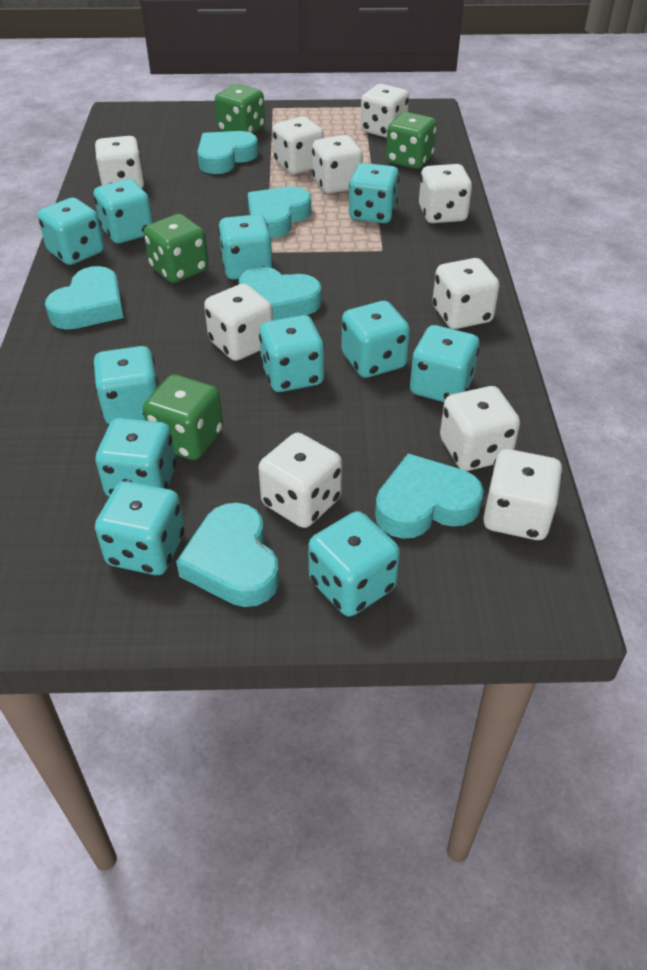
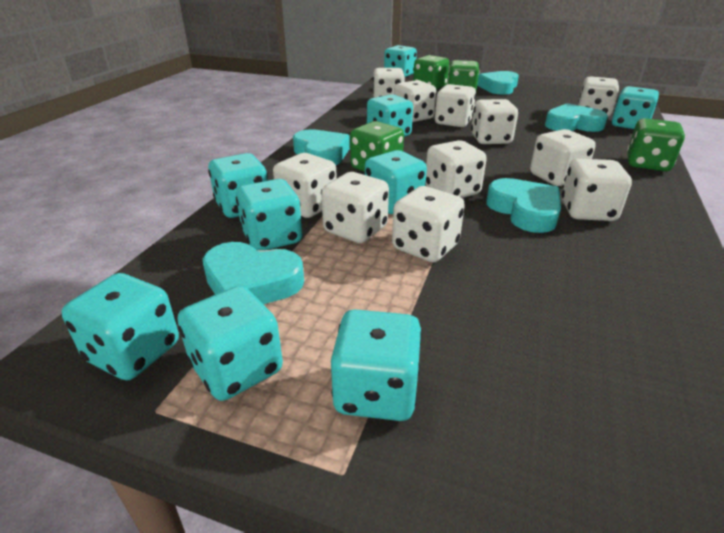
turquoise dice: [38,198,104,265] [93,346,158,424] [94,179,153,243] [95,418,176,497] [95,481,185,575] [218,214,273,279] [259,315,324,392] [308,511,400,616] [341,301,410,378] [349,163,399,223] [410,325,480,402] = 11 -> [62,273,179,380] [178,286,283,401] [208,153,268,218] [236,179,302,250] [331,309,422,421] [365,150,427,214] [367,94,413,137] [384,45,417,77] [612,86,659,129] = 9
turquoise heart: [45,266,123,330] [176,503,279,607] [197,131,258,174] [239,266,321,320] [248,187,311,238] [375,454,484,539] = 6 -> [203,242,304,304] [293,129,350,165] [477,71,519,95] [486,178,561,233] [545,103,608,132] = 5
white dice: [95,136,145,188] [204,284,273,361] [258,433,342,528] [272,117,324,174] [312,135,363,193] [360,84,409,138] [419,164,472,223] [432,258,500,329] [440,386,520,471] [483,449,563,540] = 10 -> [273,153,337,218] [321,172,389,243] [373,68,405,98] [392,186,465,262] [394,80,436,122] [426,140,487,198] [435,84,476,127] [471,99,518,144] [530,129,596,186] [562,159,632,221] [578,76,619,117] = 11

